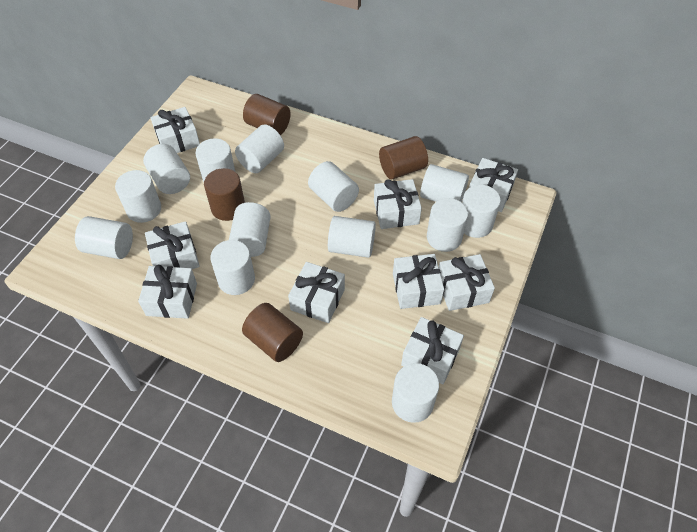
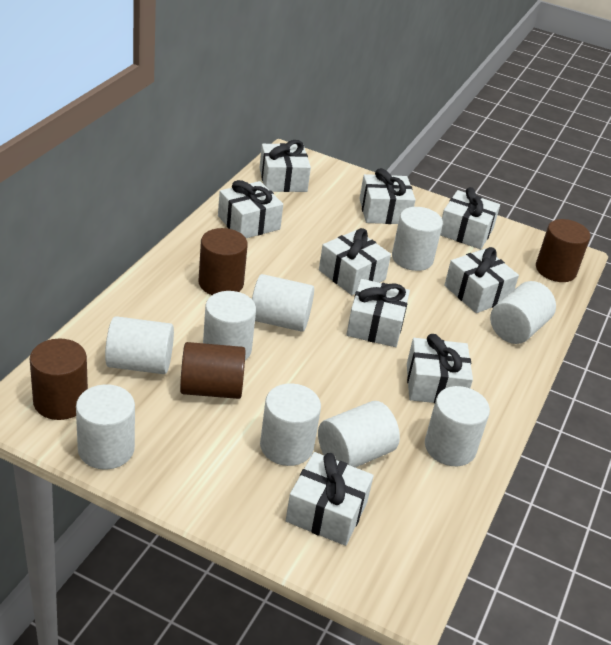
white cylinder: [75,216,133,259] [115,170,161,223] [143,144,190,194] [196,138,235,182] [210,240,255,295] [229,202,271,257] [235,125,284,173] [308,161,359,212] [328,216,376,258] [392,363,439,423] [420,164,469,202] [427,198,468,252] [462,185,501,238] = 13 -> [76,384,135,470] [105,316,174,374] [203,291,256,360] [252,274,314,332] [260,383,321,466] [318,401,400,468] [392,207,443,271] [425,386,490,466] [490,281,556,344] = 9

